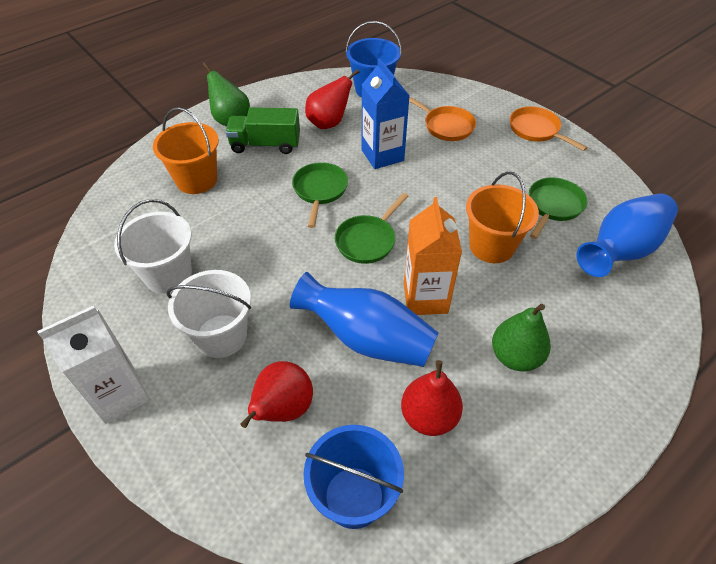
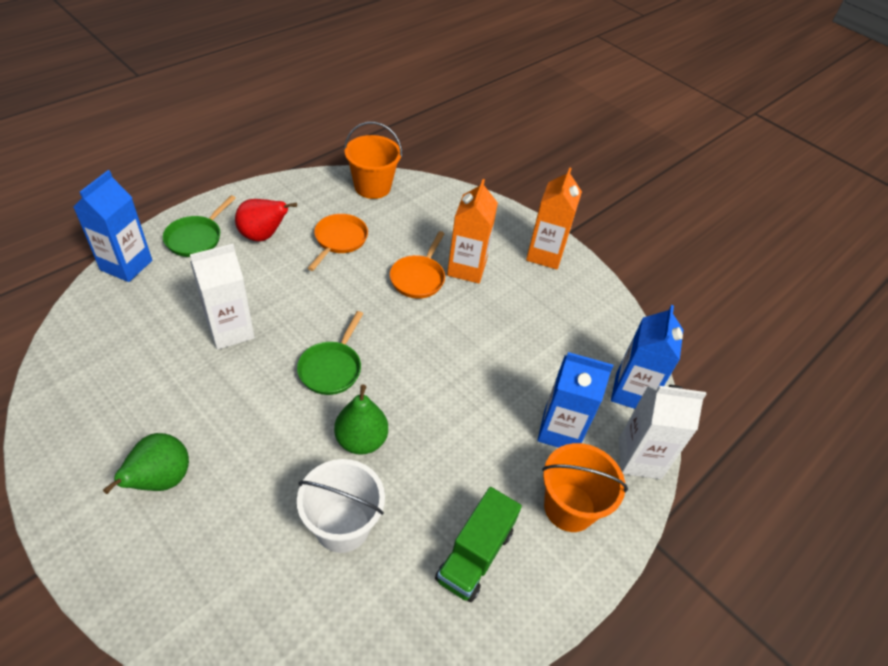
blue bucket: [303,425,404,529] [346,21,402,98] = 2 -> none = 0
blue carton: [362,58,410,169] = 1 -> [73,170,152,282] [537,352,613,448] [611,305,683,409] = 3
blue vase: [290,272,439,367] [576,194,678,277] = 2 -> none = 0
green pan: [292,162,348,228] [335,193,408,264] [529,177,587,239] = 3 -> [163,195,236,257] [297,311,363,395] = 2
orange carton: [404,197,462,315] = 1 -> [447,179,498,283] [526,167,582,270] = 2
red pear: [241,361,313,428] [305,69,359,129] [401,360,463,436] = 3 -> [235,199,297,241] = 1
white bucket: [114,199,192,294] [167,270,251,358] = 2 -> [297,459,385,553] = 1
white carton: [37,305,150,424] = 1 -> [190,244,255,350] [619,385,707,479] = 2

